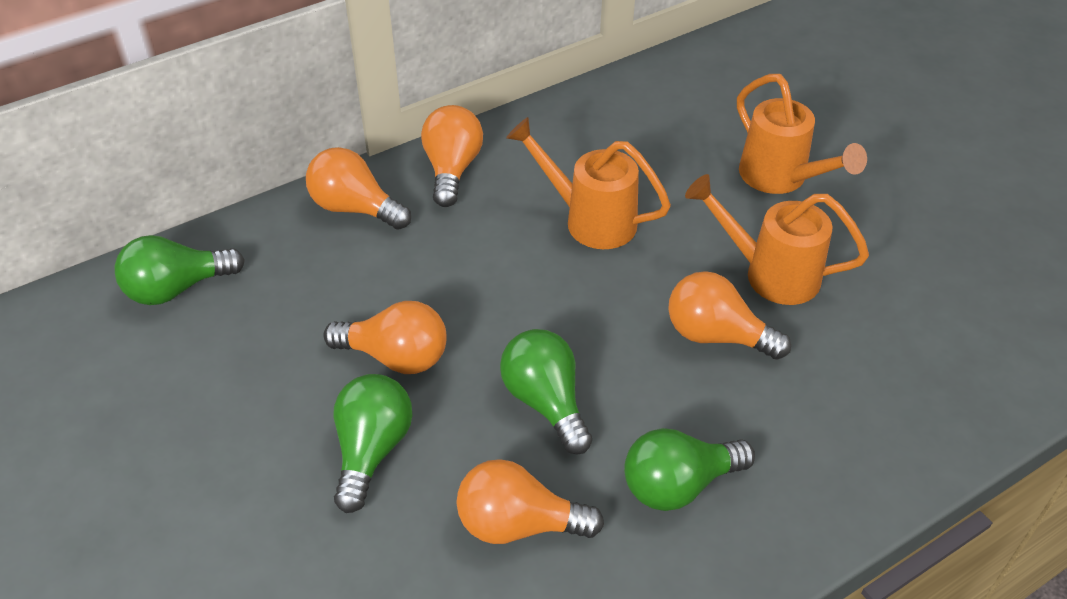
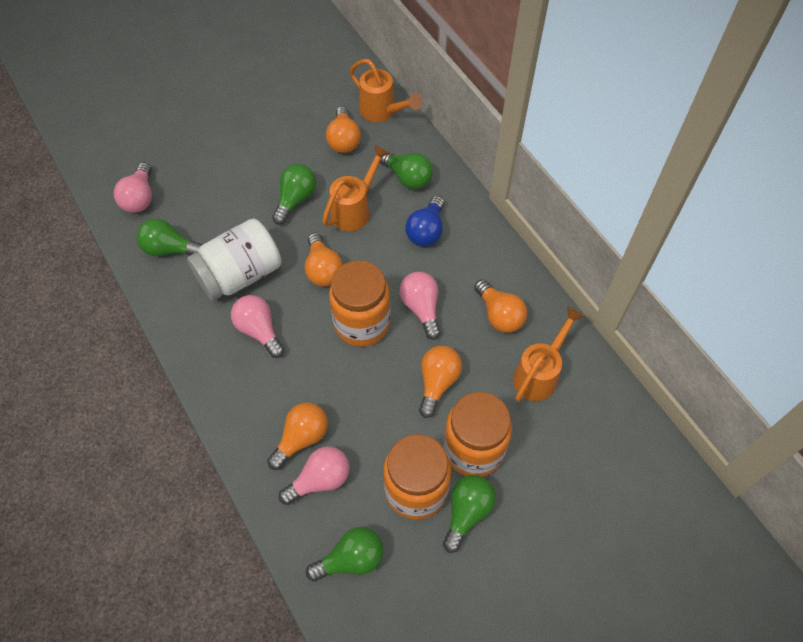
blue light bulb: none = 0 -> [405,196,444,247] = 1
green light bulb: [115,235,245,305] [333,374,413,513] [500,329,592,455] [624,428,755,511] = 4 -> [136,219,203,256] [272,164,316,225] [306,527,383,582] [379,153,433,189] [443,475,496,553] = 5
orange jar: none = 0 -> [329,260,391,347] [383,434,451,520] [443,392,512,477] = 3
pink light bulb: none = 0 -> [114,162,152,213] [231,295,285,358] [279,446,350,505] [400,272,441,340] = 4
white jar: none = 0 -> [187,219,282,301] = 1

